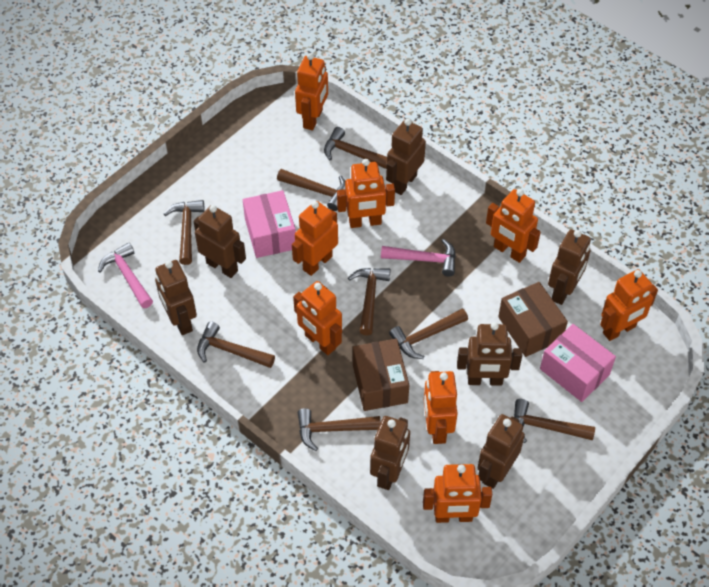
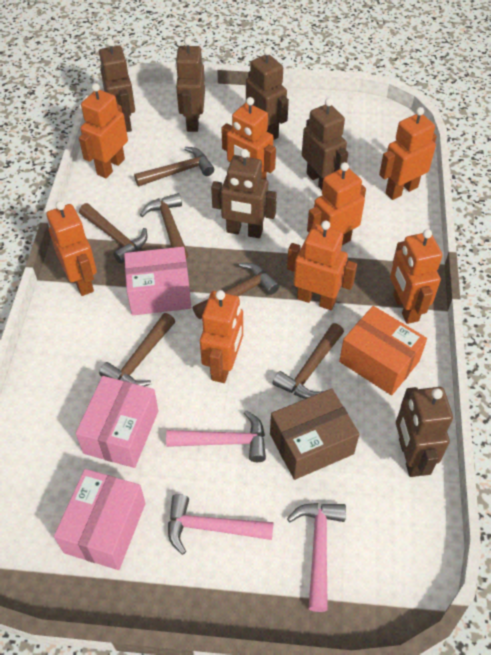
brown box: [353,339,409,411] [498,282,568,357] = 2 -> [270,388,359,480] = 1
brown hammer: [164,200,204,265] [197,321,275,368] [277,169,345,211] [298,408,381,451] [324,127,387,169] [348,268,390,335] [389,308,468,359] [514,399,595,443] = 8 -> [79,203,148,264] [99,313,175,386] [134,147,214,186] [140,193,188,259] [193,263,279,319] [273,323,344,399] = 6
brown robot: [155,260,197,335] [193,205,246,278] [370,416,410,490] [386,119,426,195] [457,322,522,386] [478,414,525,489] [548,229,591,305] = 7 -> [99,38,135,132] [175,37,205,132] [211,149,277,238] [246,47,289,140] [302,98,348,190] [396,387,453,477] = 6
orange box: none = 0 -> [339,306,427,395] = 1
pink box: [243,190,296,258] [540,324,616,402] = 2 -> [54,469,146,570] [75,376,158,468] [124,247,191,315] = 3
pink hammer: [98,243,153,308] [381,239,456,276] = 2 -> [166,410,266,462] [168,494,274,555] [287,503,346,612] = 3

